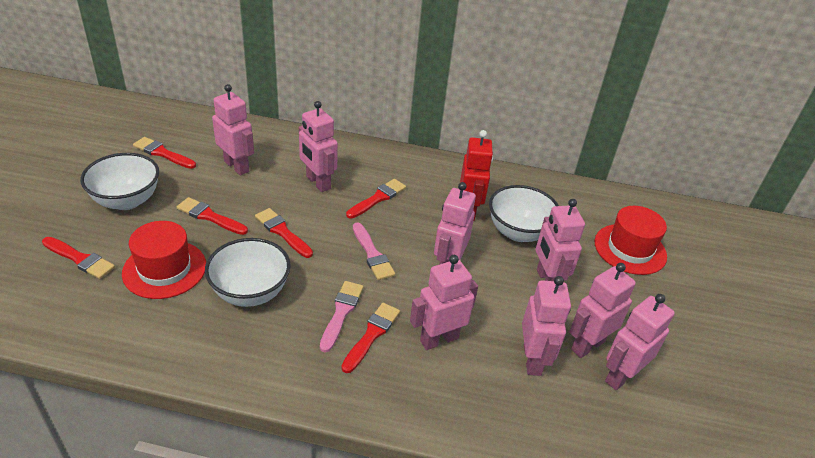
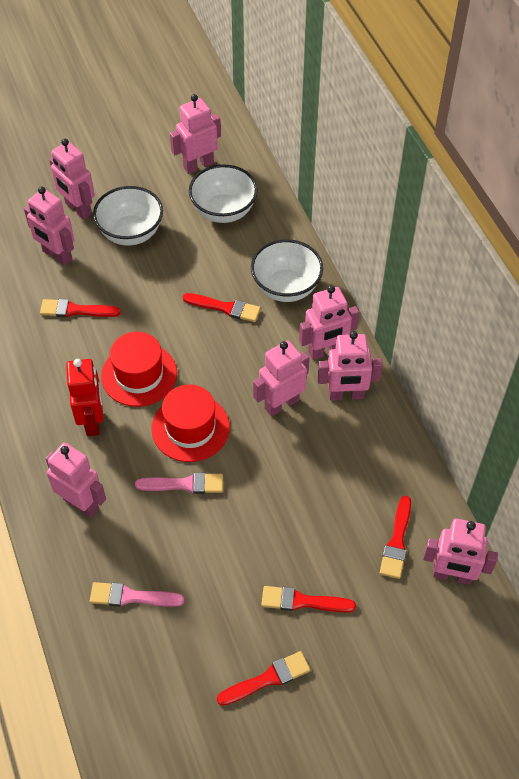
red brush: [42,237,115,279] [133,137,196,169] [177,197,248,235] [255,208,313,258] [341,303,400,373] [346,179,406,219] = 6 -> [40,299,121,317] [183,293,261,322] [217,651,310,706] [261,586,356,612] [380,496,411,579] = 5

